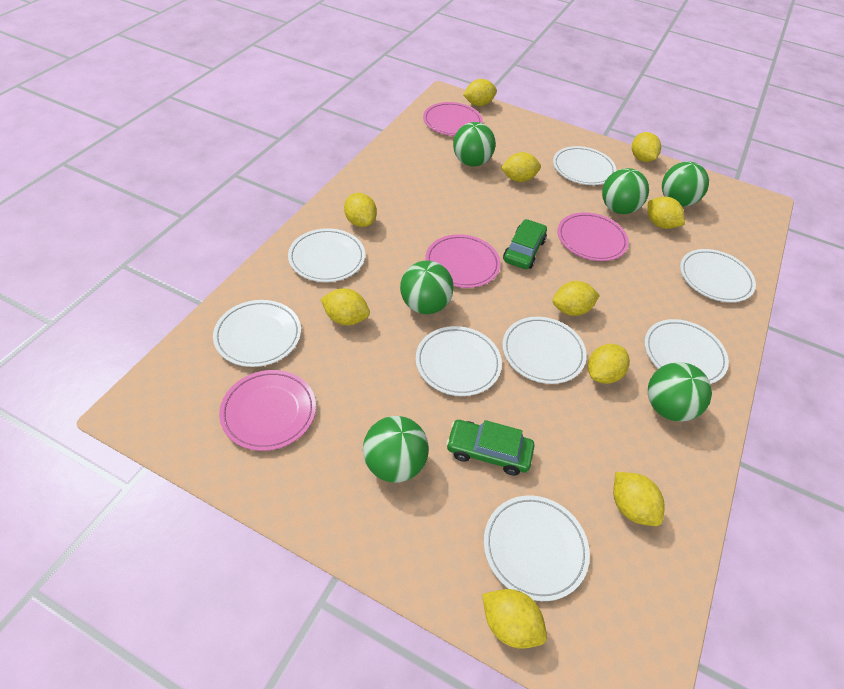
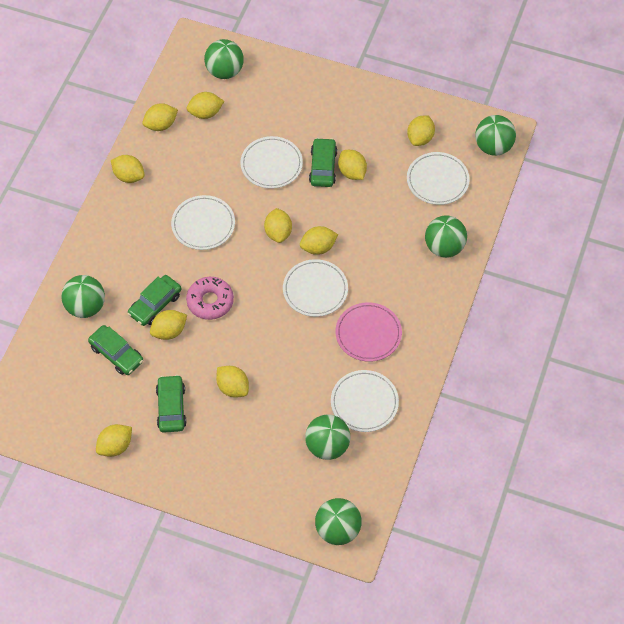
green car: [446,420,534,475] [503,219,547,269] = 2 -> [88,325,143,375] [128,275,181,326] [156,375,187,433] [309,138,337,187] = 4
pink donut: none = 0 -> [186,277,234,320] = 1
pink plate: [219,370,316,451] [423,102,483,136] [425,234,501,288] [558,212,629,261] = 4 -> [335,302,402,362] = 1
white plate: [213,300,301,367] [288,228,365,282] [416,326,502,396] [484,495,590,601] [502,317,587,384] [553,146,616,185] [644,319,729,384] [680,249,756,303] = 8 -> [171,195,235,250] [240,136,303,189] [283,259,348,317] [331,370,399,432] [407,152,470,205] = 5

